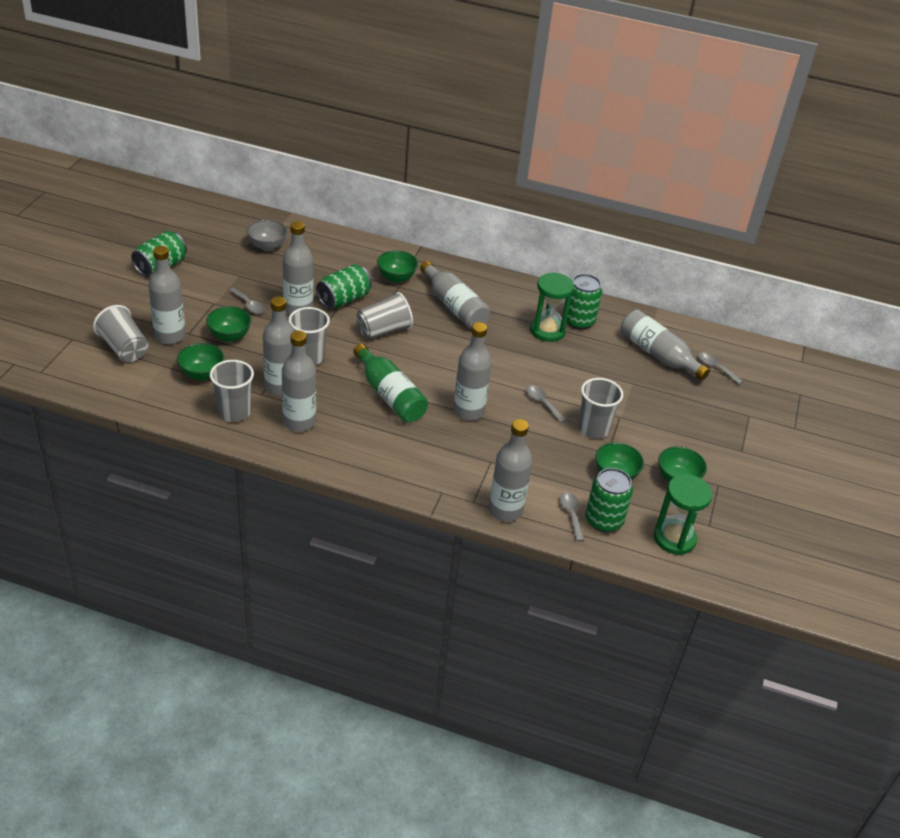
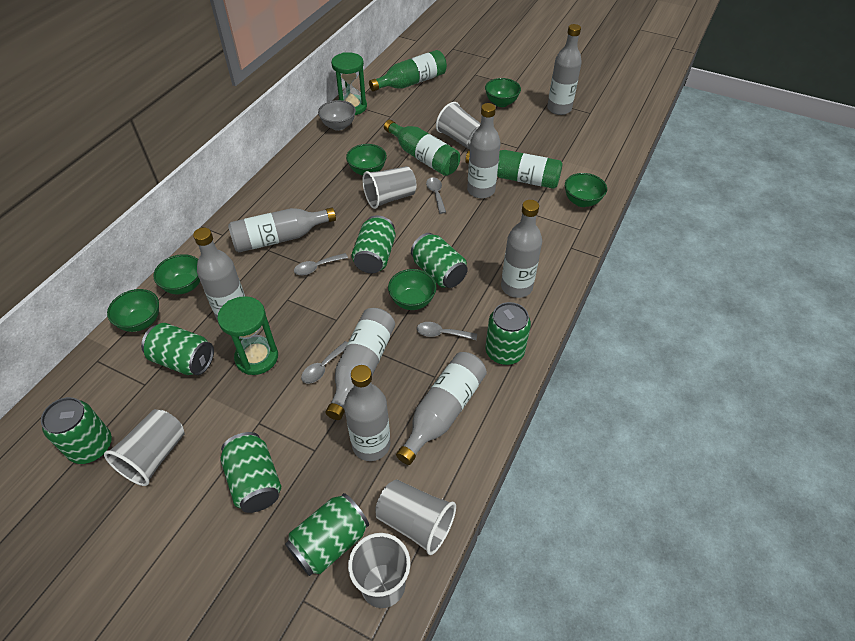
green bottle: [353,344,428,422] = 1 -> [369,50,447,91] [384,120,460,176] [465,150,563,189] = 3
green bowl: [177,343,224,381] [206,306,252,342] [377,250,418,283] [595,442,644,480] [658,446,707,482] = 5 -> [107,289,159,332] [153,254,200,294] [346,144,387,175] [388,269,436,310] [485,78,521,107] [565,173,607,207] = 6
green can: [131,231,187,277] [316,264,372,308] [567,274,602,330] [585,468,633,532] = 4 -> [41,397,112,464] [141,323,214,375] [220,432,281,513] [285,493,369,576] [352,215,396,273] [411,233,468,288] [485,302,531,365] = 7

